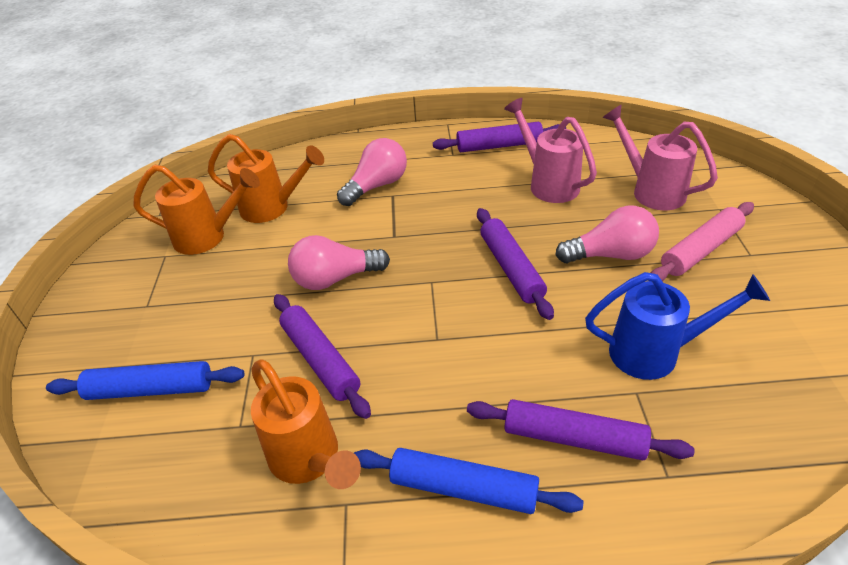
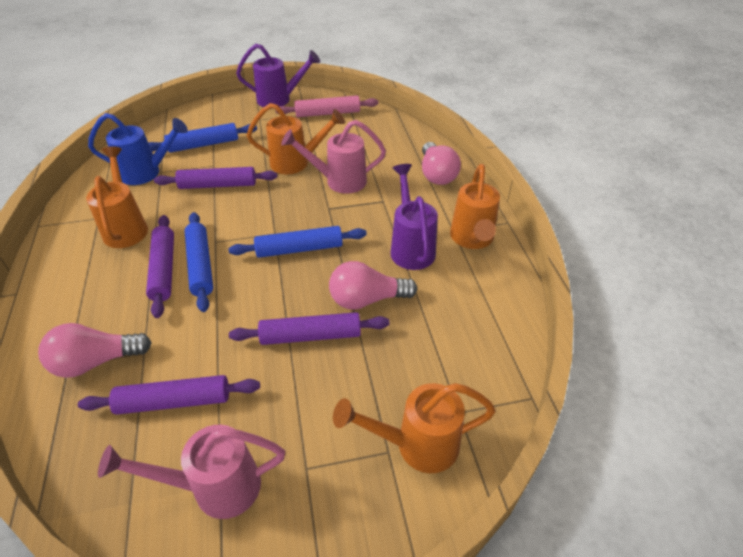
blue rolling pin: [46,361,244,400] [354,448,584,514] = 2 -> [149,123,257,153] [185,212,213,312] [228,226,367,258] = 3
orange watering can: [133,165,260,255] [208,134,324,223] [251,359,361,489] = 3 -> [86,146,148,248] [246,103,345,174] [333,383,495,473] [450,164,500,249] = 4
purple watering can: none = 0 -> [236,44,320,107] [390,164,438,270] = 2

